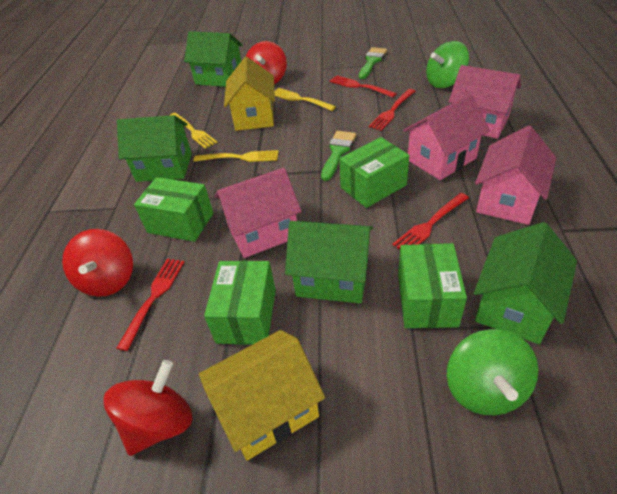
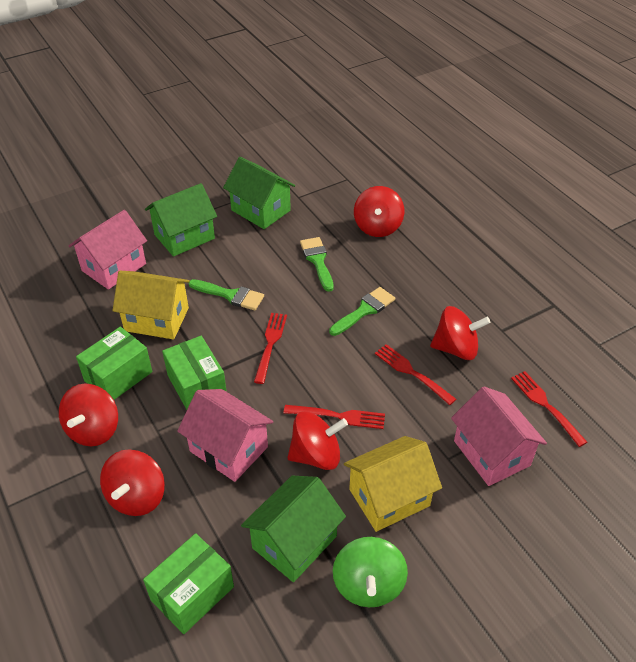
green box: [134,177,213,242] [204,261,276,345] [340,137,409,208] [398,243,467,328] = 4 -> [76,327,152,400] [143,533,234,634] [162,336,227,410] = 3
green brush: [321,131,356,181] [359,47,387,79] = 2 -> [189,279,264,311] [300,237,334,292] [329,287,395,336] = 3
green house: [117,115,192,182] [184,31,243,87] [285,221,373,304] [474,222,577,344] = 4 -> [145,183,217,257] [223,157,295,229] [241,475,346,582] = 3
green spinning top: [426,41,469,88] [447,329,538,415] = 2 -> [333,537,408,607] = 1
pink house: [215,168,302,258] [403,94,490,180] [449,65,521,139] [475,126,556,225] = 4 -> [68,210,147,290] [177,389,273,482] [451,386,547,486] = 3
red spinning top: [62,229,133,297] [104,360,193,456] [246,41,287,84] = 3 -> [59,384,118,446] [100,450,165,516] [287,411,348,470] [354,186,404,237] [430,306,490,360] = 5
yellow fork: [169,113,218,149] [194,150,278,162] [274,88,336,111] = 3 -> none = 0

